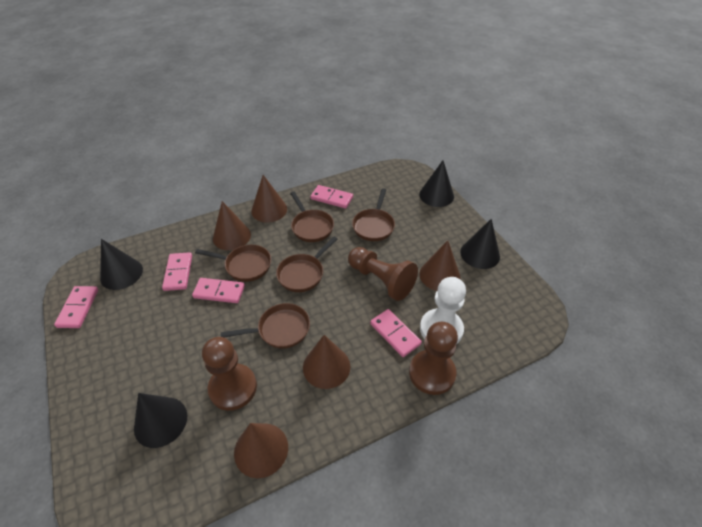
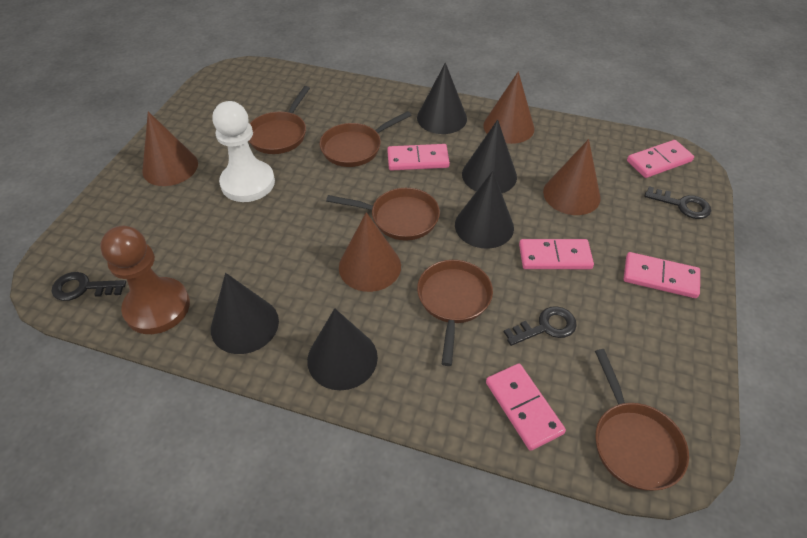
black cone: [100,239,143,290] [134,393,187,448] [419,161,454,207] [460,219,500,269] = 4 -> [211,273,279,354] [307,308,378,391] [417,63,467,134] [455,171,514,249] [462,120,517,193] = 5
black key: none = 0 -> [52,272,126,301] [504,306,577,346] [644,186,711,219] = 3
brown cone: [213,201,251,250] [234,423,288,478] [251,175,287,222] [303,335,350,389] [420,241,460,291] = 5 -> [142,112,198,186] [339,212,401,292] [483,71,534,144] [543,139,601,215] = 4
brown pawn: [202,337,257,411] [348,247,418,301] [409,322,458,395] = 3 -> [100,226,190,334] = 1

